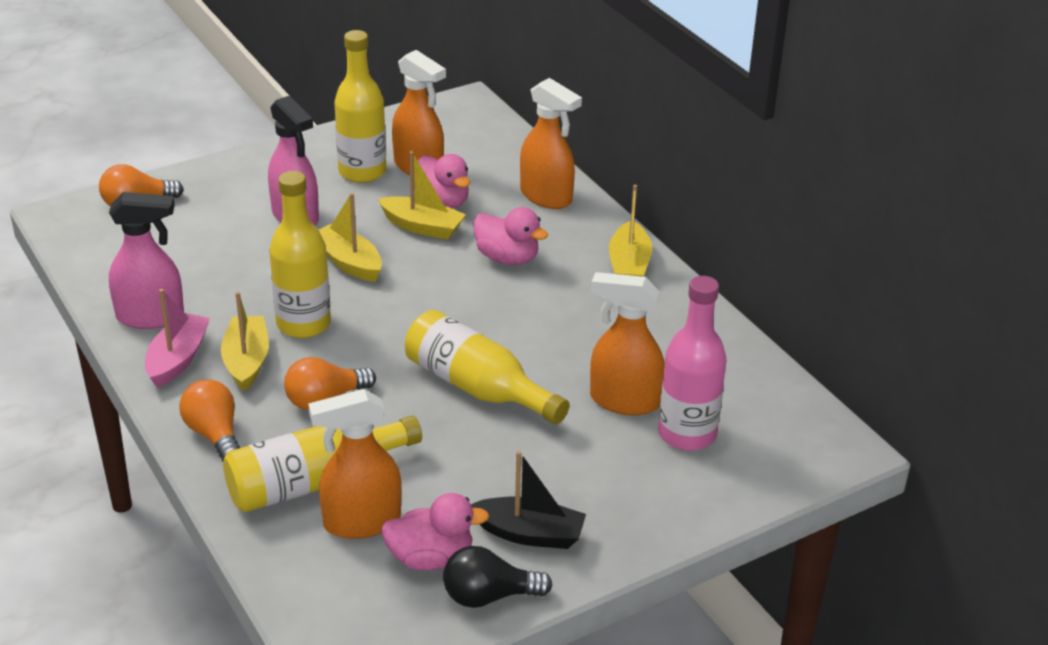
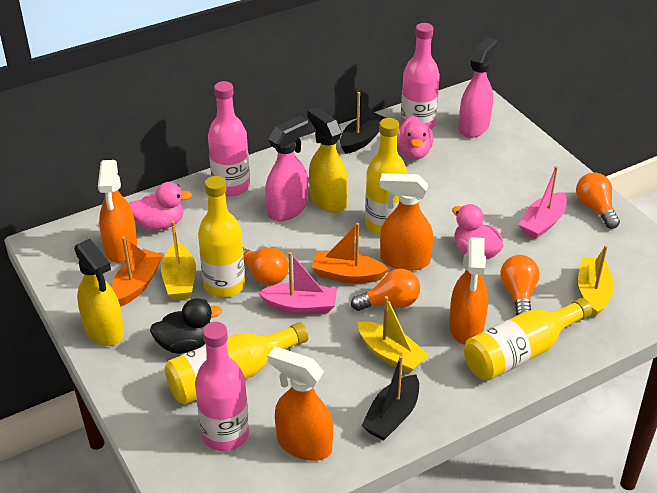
black boat: [471,451,586,549] = 1 -> [340,92,386,154] [361,355,419,440] = 2
black duck: none = 0 -> [150,298,222,354] = 1
black light bulb: [443,546,553,608] = 1 -> none = 0
orange boat: none = 0 -> [111,237,163,307] [312,223,389,283] = 2
orange light bulb: [99,164,184,207] [179,379,240,462] [284,357,376,410] = 3 -> [243,247,289,285] [351,269,420,311] [500,255,540,316] [576,173,620,229] = 4
pink boat: [145,289,210,388] = 1 -> [258,252,337,314] [518,166,567,239] = 2
pink bottle: [658,276,727,451] = 1 -> [195,322,249,451] [208,81,250,197] [401,23,440,130] = 3
yellow boat: [221,291,269,391] [318,193,382,282] [378,151,466,240] [609,185,652,277] = 4 -> [161,221,196,300] [358,296,429,374] [578,245,614,318] = 3
yellow spray bottle: none = 0 -> [74,239,124,346] [307,107,348,213] = 2

